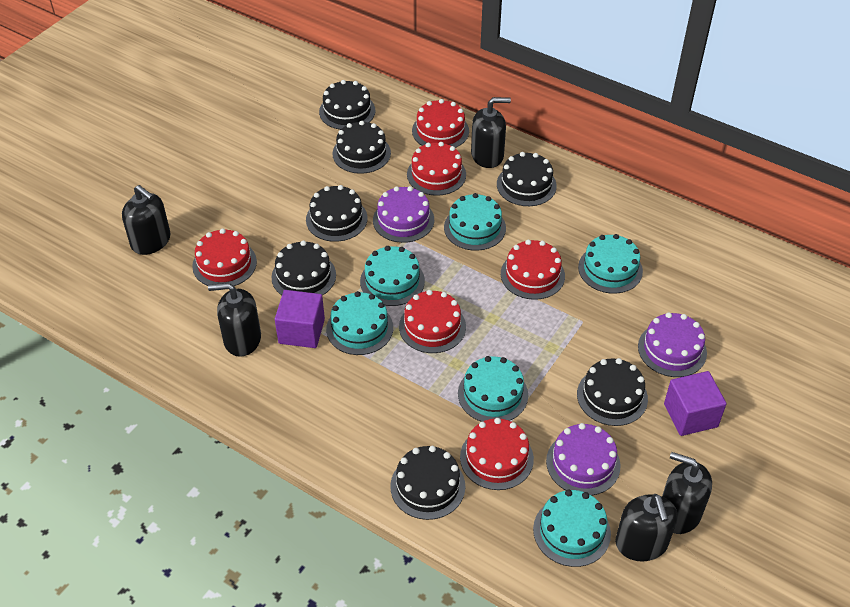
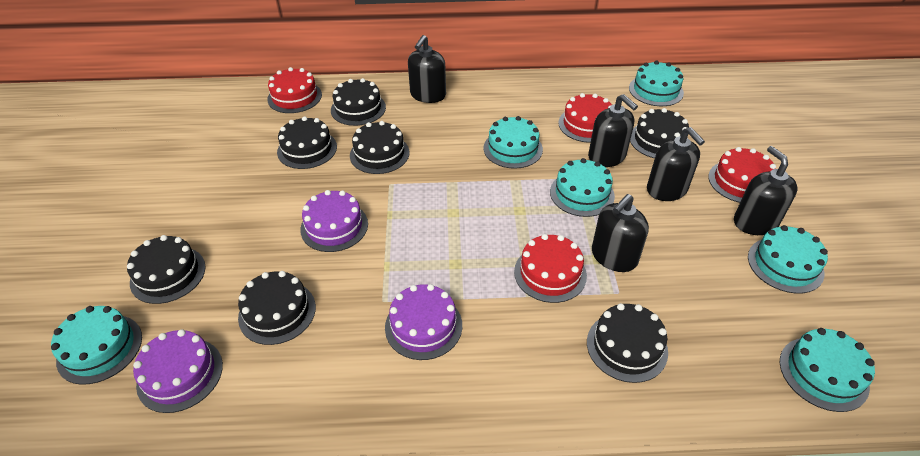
purple cube: [275,290,325,348] [664,371,727,436] = 2 -> none = 0
red cake: [192,228,257,286] [399,290,466,353] [407,142,466,196] [412,99,469,148] [460,418,534,490] [501,240,565,300] = 6 -> [267,67,322,113] [514,234,587,303] [558,93,612,143] [708,147,776,203] = 4

